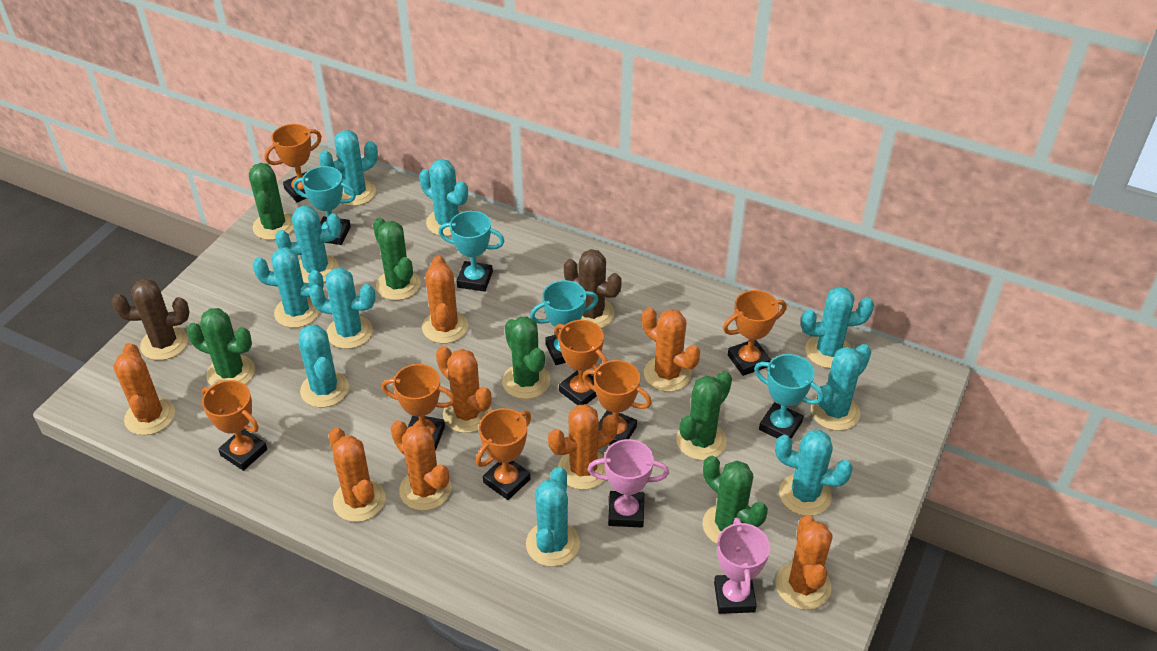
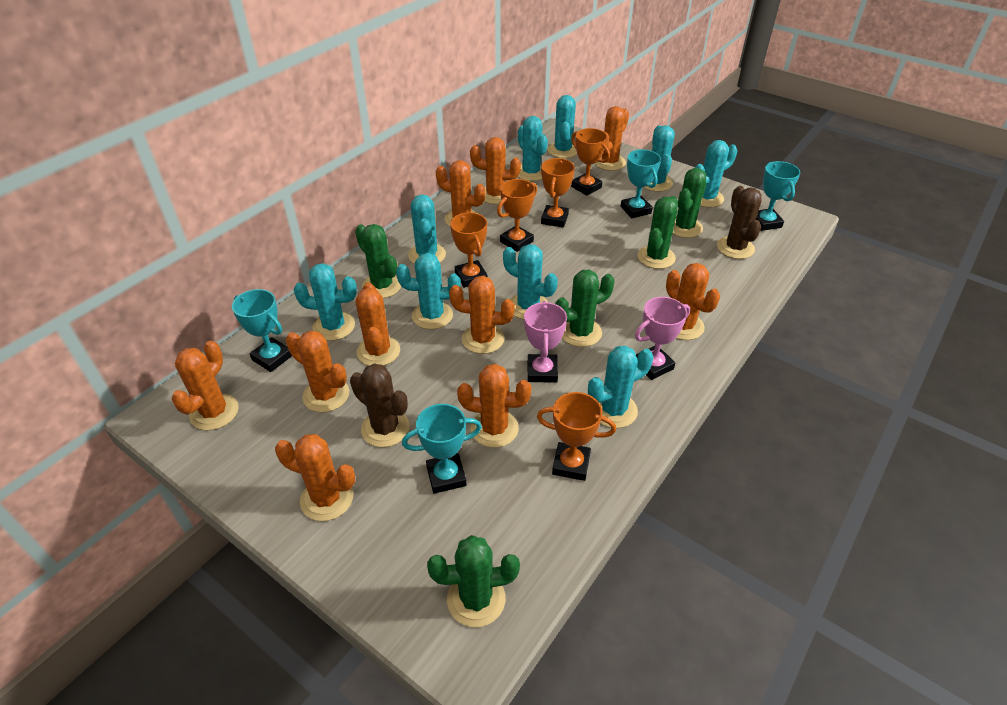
green cactus: [187,308,255,386] [249,163,294,240] [373,218,421,300] [502,316,550,399] [677,371,732,460] [702,456,768,544] = 6 -> [355,224,401,298] [427,535,520,627] [555,270,614,347] [638,196,678,269] [672,168,706,238] = 5
orange cactus: [113,343,175,435] [329,428,386,522] [391,420,452,511] [422,256,468,344] [436,346,492,433] [548,404,618,490] [642,307,700,392] [776,516,833,610] = 8 -> [171,341,239,430] [275,434,356,521] [286,331,349,412] [356,283,400,366] [436,160,486,227] [449,276,515,354] [457,364,532,448] [470,137,521,204] [594,106,629,171] [666,263,720,340] = 10
orange trophy: [202,380,267,471] [264,124,322,203] [382,364,456,451] [476,408,531,500] [554,320,608,405] [582,360,652,445] [723,290,787,376] = 7 -> [450,212,487,288] [497,179,537,252] [537,392,616,481] [541,158,575,227] [571,128,610,196] = 5
turquoise cactus: [252,247,324,328] [275,205,341,283] [298,325,349,408] [309,268,376,349] [319,130,378,206] [419,159,468,236] [526,467,580,567] [775,430,853,516] [801,286,874,368] [811,344,871,431] = 10 -> [294,263,357,341] [396,253,461,329] [408,194,446,264] [503,244,558,320] [518,116,548,181] [548,95,577,158] [588,346,653,428] [644,125,675,192] [695,140,737,207] = 9

